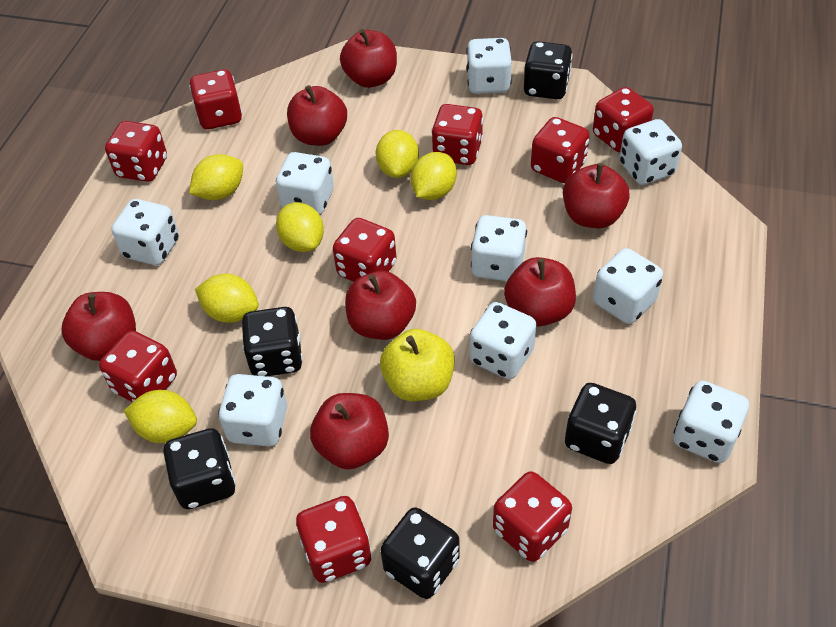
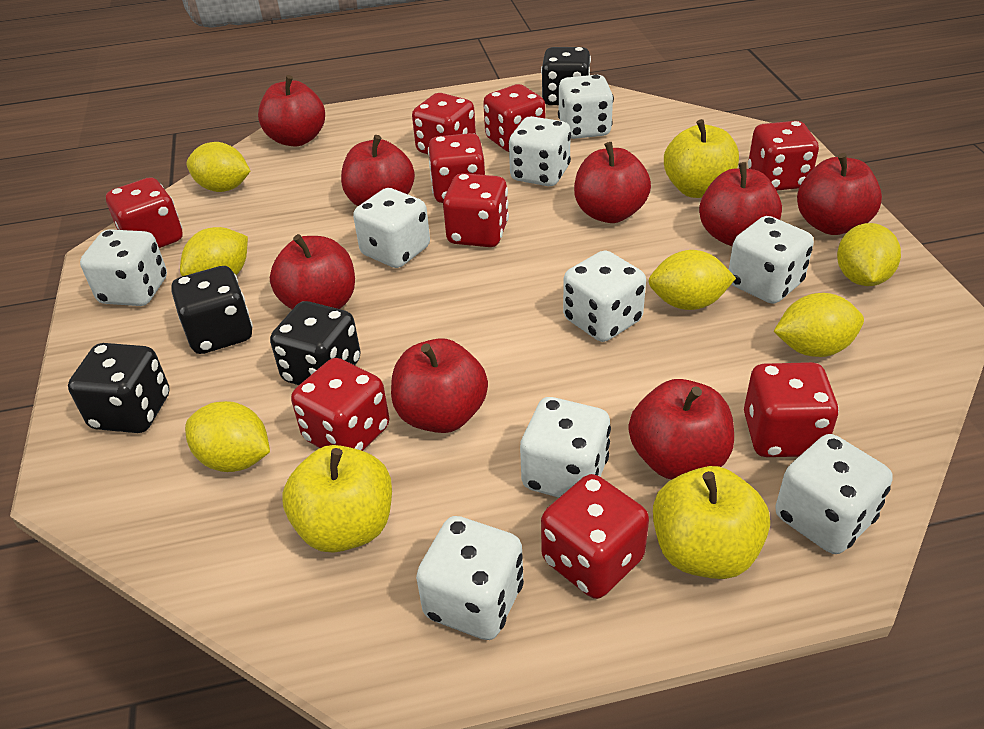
black dice: [163,428,236,509] [242,307,303,376] [380,507,460,599] [524,41,573,99] [565,383,637,464] = 5 -> [68,343,169,433] [171,266,253,354] [270,301,361,385] [541,47,591,105] = 4
red apple: [61,292,136,361] [287,85,347,146] [310,393,389,470] [340,29,397,88] [345,271,416,340] [504,257,576,326] [563,163,630,228] = 7 -> [258,75,325,146] [270,234,355,309] [341,135,415,206] [391,338,488,433] [574,142,651,223] [629,379,734,479] [699,162,782,246] [797,153,882,235] = 8
yellow apple: [380,329,455,401] = 1 -> [282,445,392,553] [653,466,770,579] [664,119,739,198] = 3

